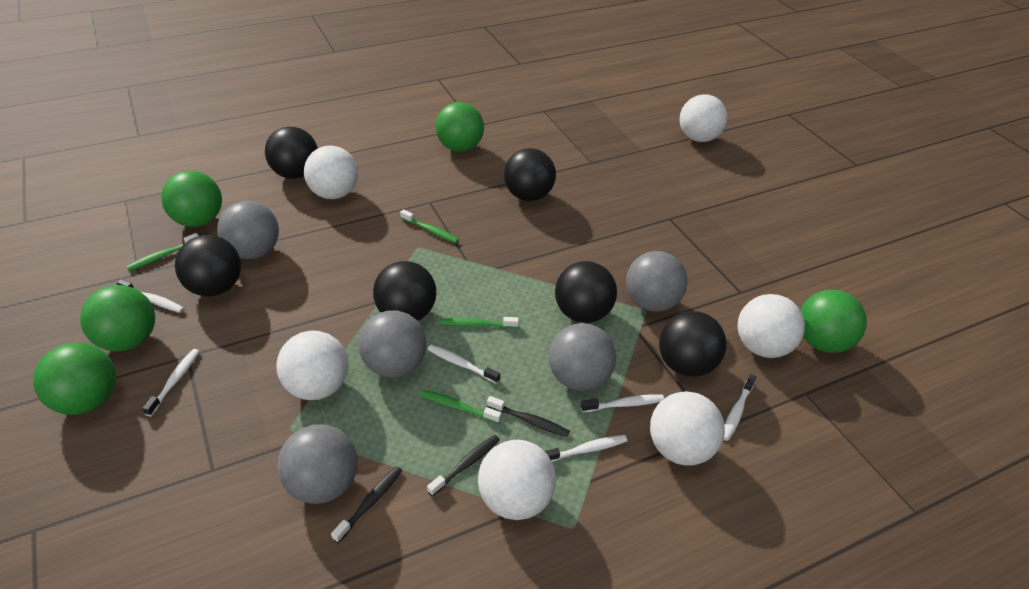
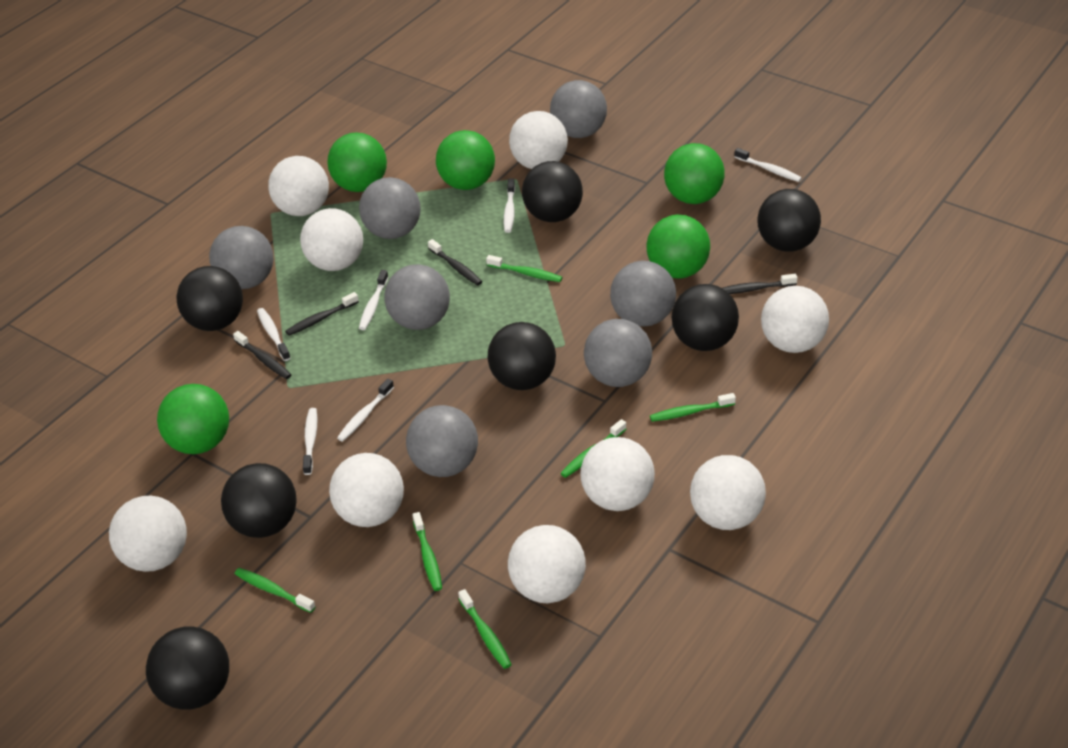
black ball: [175,235,241,297] [265,126,318,179] [373,261,436,321] [504,148,556,201] [555,261,617,323] [659,311,727,377] = 6 -> [146,627,229,709] [177,266,243,331] [221,463,297,538] [488,322,556,390] [522,161,583,222] [672,284,739,351] [757,189,821,252] = 7
black toothbrush: [331,466,402,543] [427,435,500,496] [487,396,570,437] = 3 -> [233,331,291,379] [285,292,359,336] [428,239,482,285] [722,274,798,294] = 4
green toothbrush: [126,233,199,271] [400,209,459,243] [419,390,501,423] [440,317,519,328] = 4 -> [235,568,316,613] [412,512,442,591] [458,589,512,669] [486,255,562,282] [561,419,626,478] [650,393,736,422] = 6
grey ball: [217,201,279,259] [277,424,358,504] [358,310,427,378] [549,323,616,391] [626,251,688,312] = 5 -> [209,226,273,289] [359,177,421,239] [385,264,450,330] [406,405,478,477] [550,80,607,138] [584,319,652,387] [610,261,676,327] = 7
white ball: [277,331,348,400] [304,146,358,199] [478,440,556,520] [650,391,725,466] [679,94,727,142] [737,294,805,358] = 6 -> [109,496,187,572] [269,156,329,216] [300,208,363,271] [329,453,404,527] [508,525,586,603] [509,111,568,169] [580,437,655,511] [690,455,766,530] [761,286,829,353] = 9

